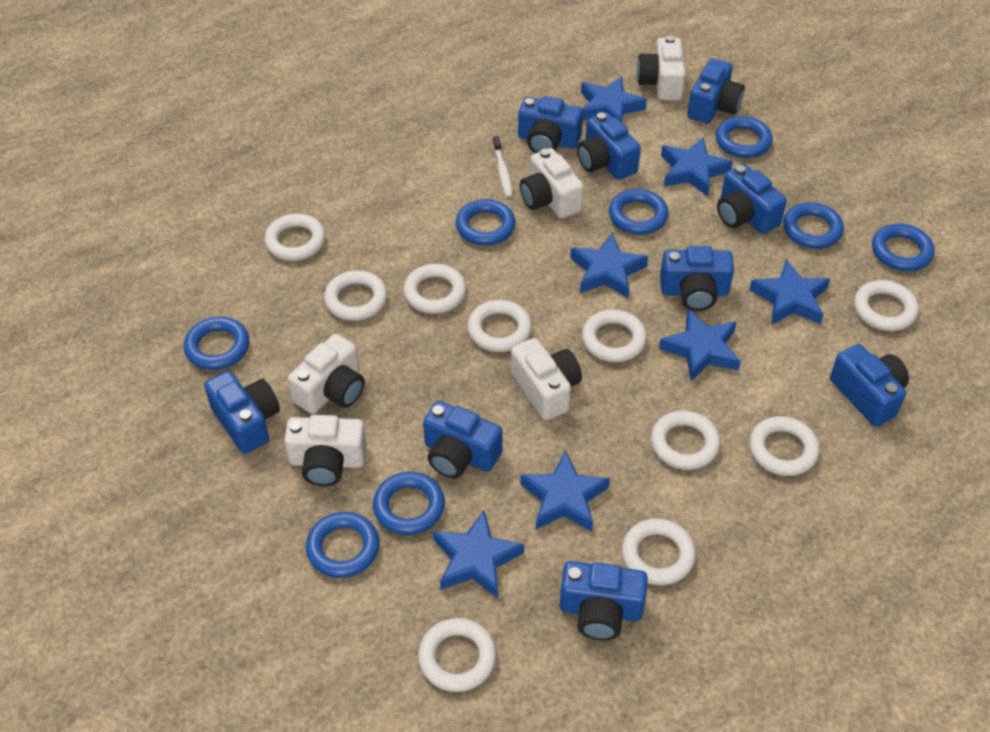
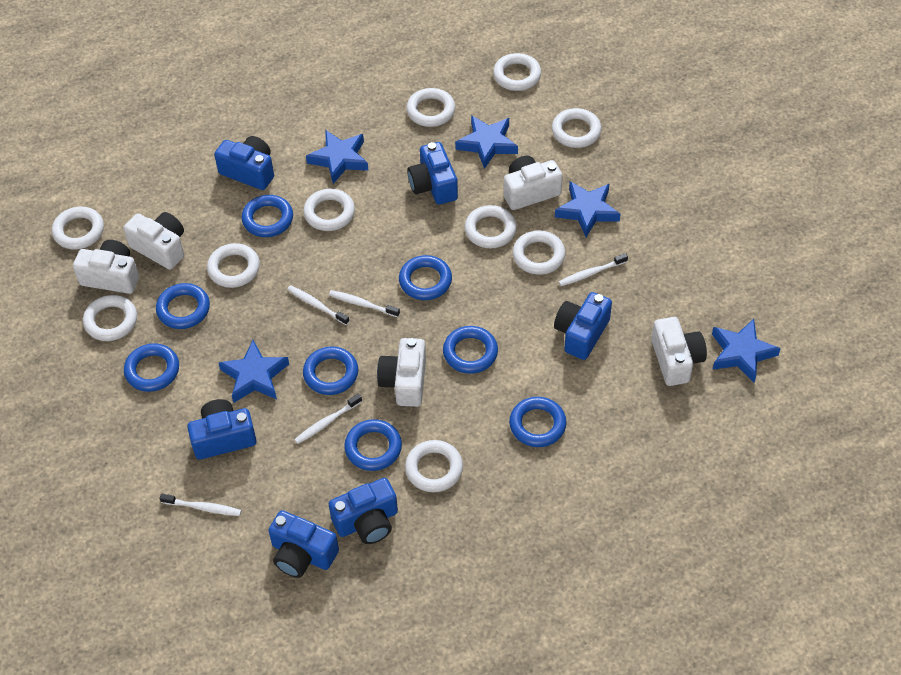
blue camera: [204,371,280,454] [423,401,503,478] [518,96,583,153] [560,561,648,640] [577,112,641,180] [660,246,734,311] [687,58,745,123] [717,164,787,234] [830,344,909,427] = 9 -> [187,399,257,460] [214,136,274,190] [268,510,339,578] [329,478,398,544] [407,142,458,205] [554,292,612,360] = 6
blue star: [433,510,524,598] [520,450,610,532] [570,233,648,298] [581,76,647,122] [659,309,741,381] [661,137,733,197] [749,259,830,325] = 7 -> [219,340,289,403] [306,130,369,184] [455,115,518,169] [555,181,620,237] [712,319,781,382] = 5
white toothbrush: [493,136,513,197] = 1 -> [160,494,241,516] [287,285,349,325] [294,394,362,444] [329,290,400,317] [559,253,628,286] = 5

